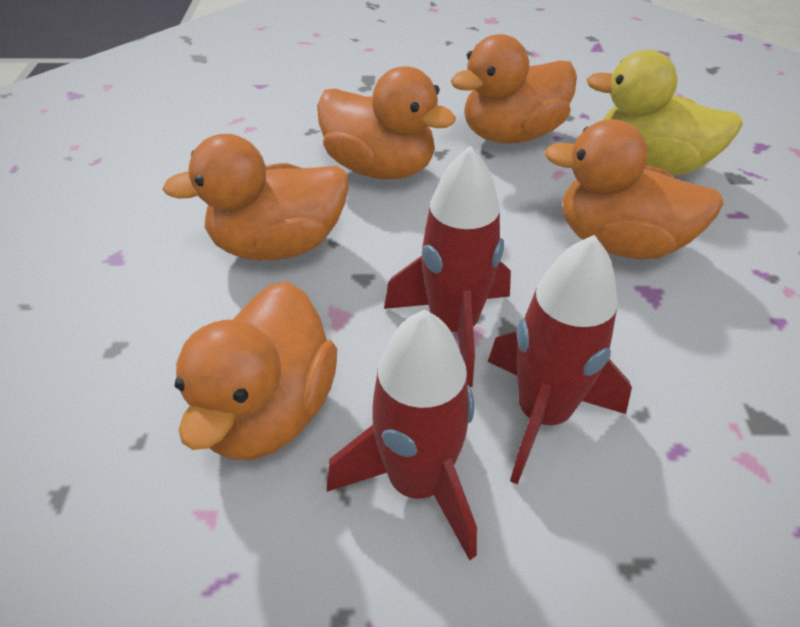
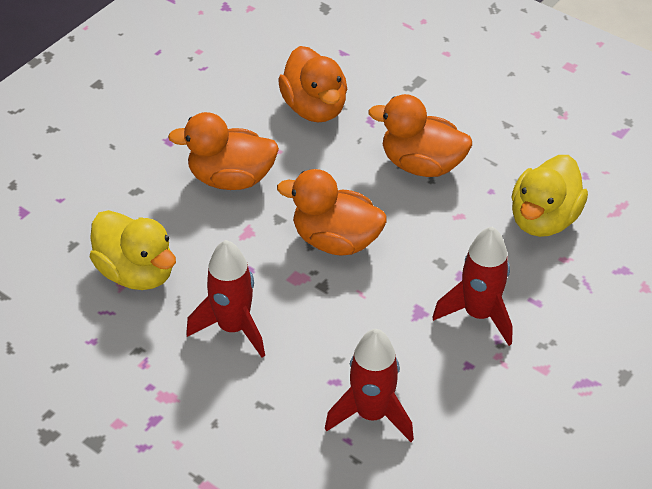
orange duck: [162,134,348,261] [175,281,337,460] [317,66,456,179] [450,34,577,144] [544,119,724,259] = 5 -> [168,112,279,190] [277,169,387,256] [278,46,347,122] [369,94,472,177] = 4
yellow duck: [586,50,743,176] = 1 -> [90,210,176,290] [511,155,588,237] = 2

